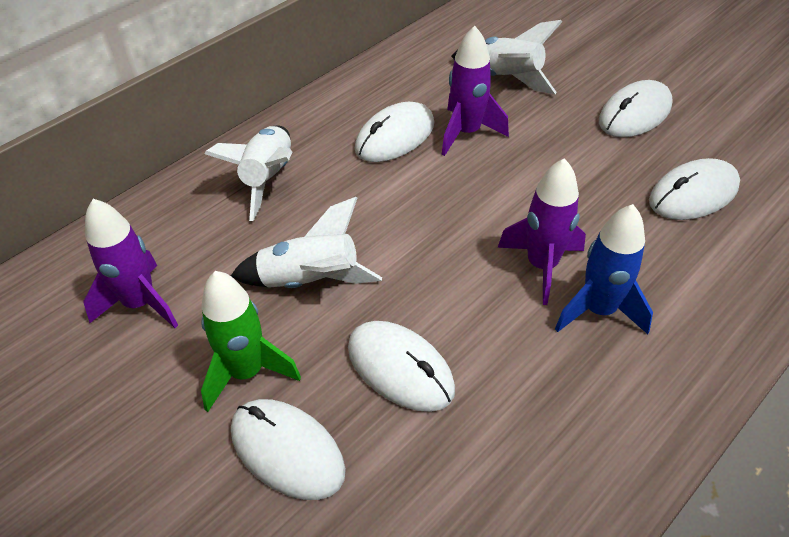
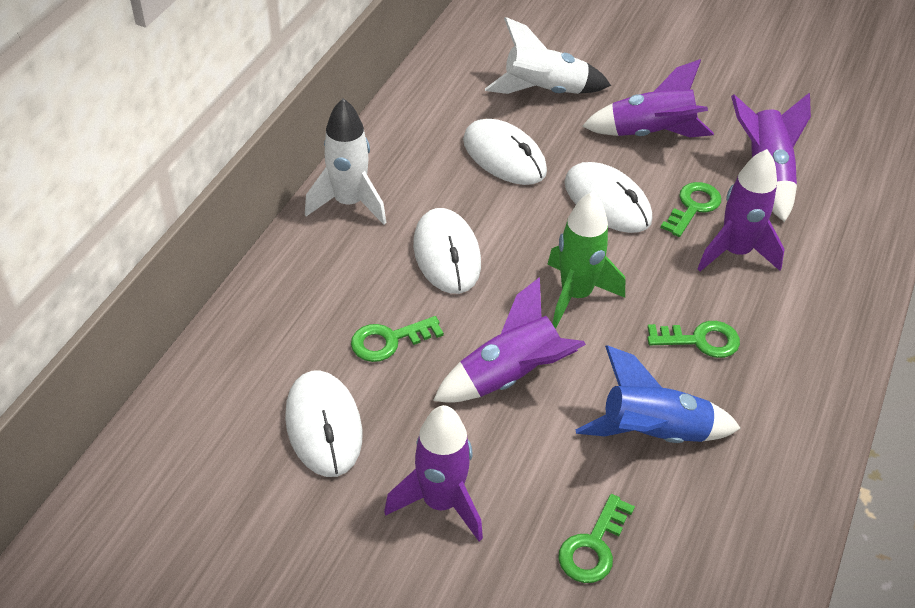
green key: none = 0 -> [351,316,444,362] [558,494,635,583] [647,321,740,358] [661,182,721,237] = 4
purple rocket: [83,199,178,328] [441,26,509,156] [498,158,586,305] = 3 -> [384,405,483,541] [433,277,586,403] [582,59,714,137] [698,149,785,272] [731,93,811,222] = 5
white mouse: [231,399,346,500] [348,321,455,412] [355,102,435,162] [599,80,673,137] [649,158,740,220] = 5 -> [285,370,362,477] [413,208,481,294] [463,119,547,185] [564,162,652,233] = 4
white rocket: [205,126,292,221] [231,197,382,288] [451,20,562,94] = 3 -> [305,98,387,225] [485,17,611,94] = 2

